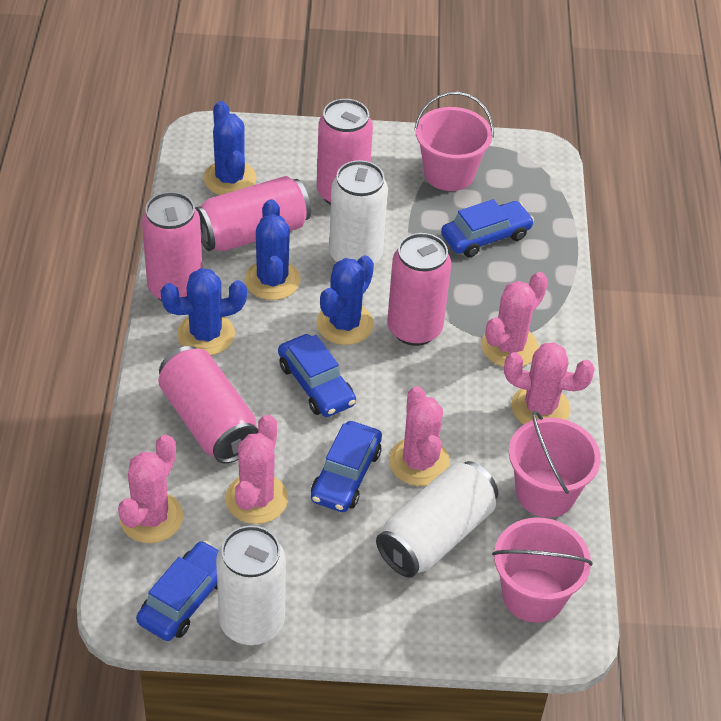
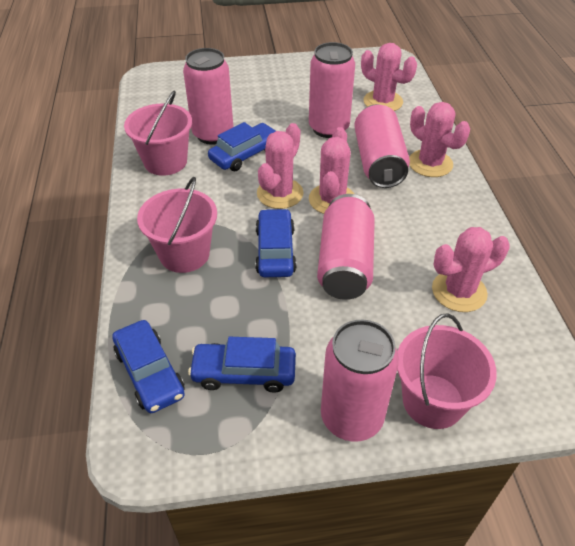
blue cactus: [161,268,247,355] [204,101,257,195] [245,199,301,300] [317,255,374,345] = 4 -> none = 0
white can: [216,525,286,645] [329,160,388,264] [376,461,498,578] = 3 -> none = 0

